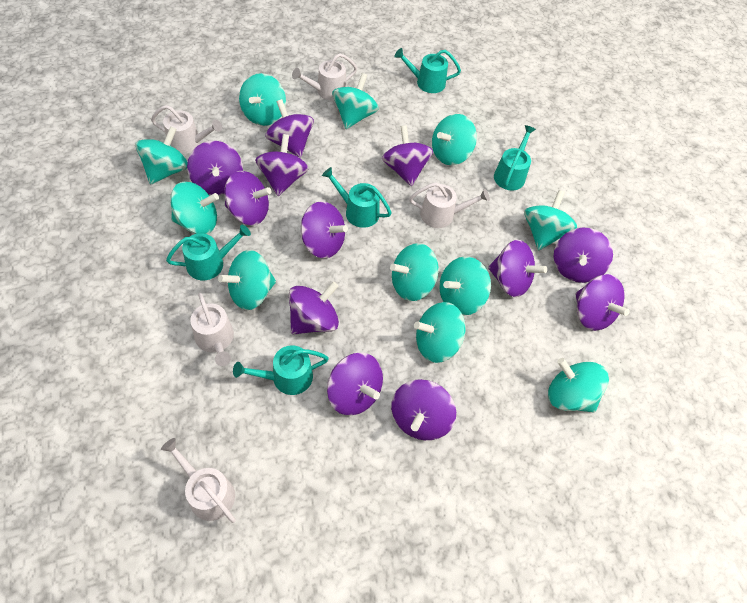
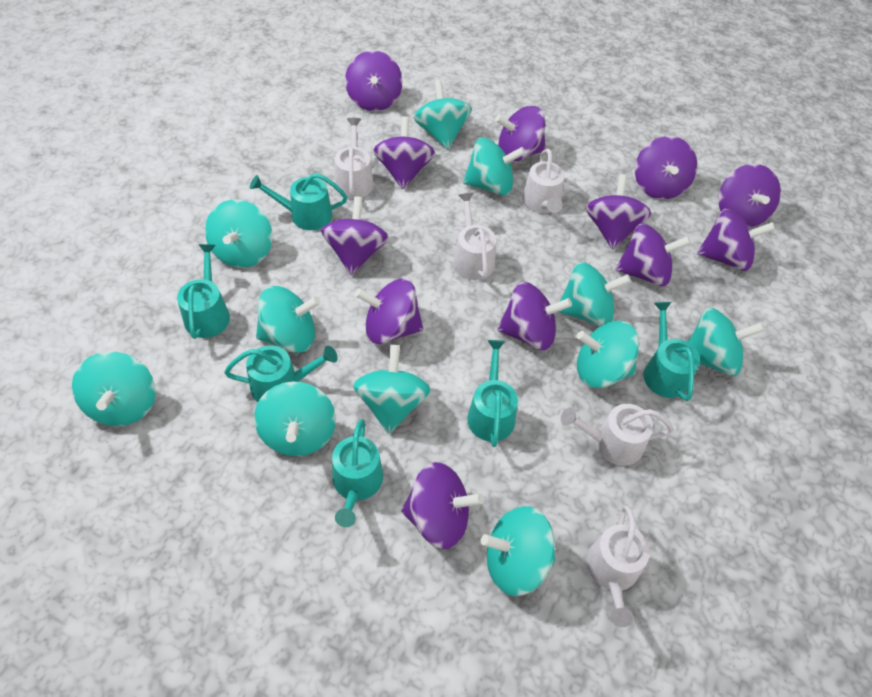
turquoise watering can: [166,225,251,280] [233,345,329,395] [322,167,392,228] [394,48,461,93] [494,125,536,191] = 5 -> [177,244,230,339] [224,345,338,402] [250,173,347,230] [332,419,383,527] [467,340,518,447] [644,302,700,401] = 6

